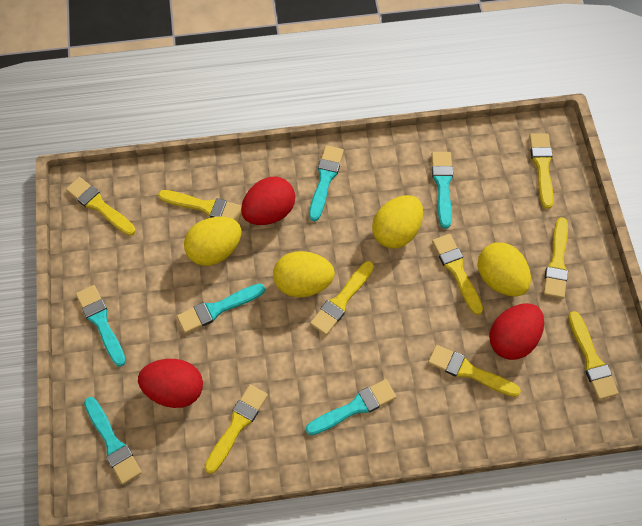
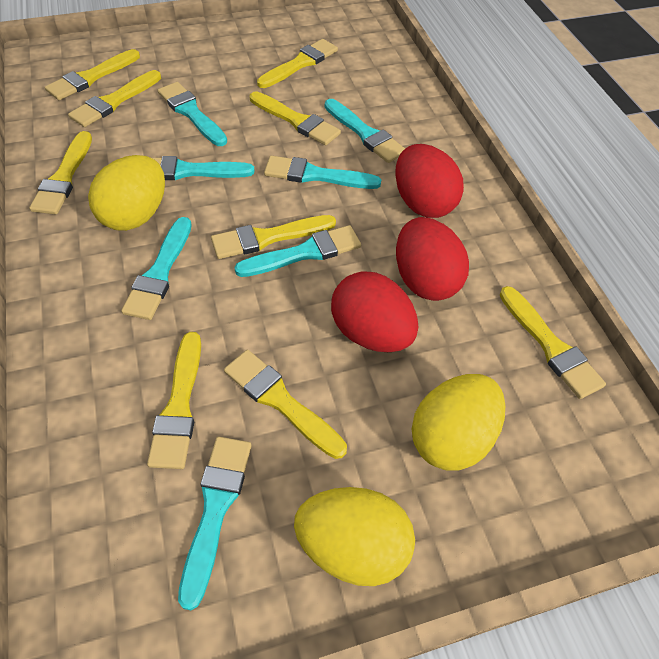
turquoise brush: [76,285,126,367] [84,397,142,485] [177,284,265,333] [306,379,396,435] [309,145,344,221] [432,152,453,229] = 6 -> [121,217,192,320] [152,156,254,180] [158,82,227,146] [178,437,252,610] [234,225,361,277] [264,156,381,189] [325,99,405,163] = 7
yellow egg: [184,217,241,266] [273,251,335,297] [372,195,423,248] [477,242,531,297] = 4 -> [88,155,165,231] [294,487,415,586] [412,374,505,471] = 3

